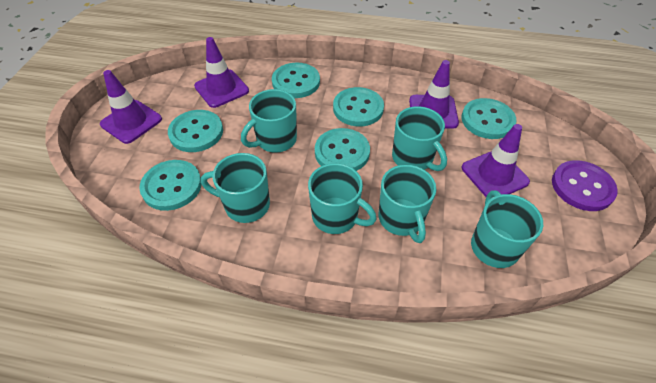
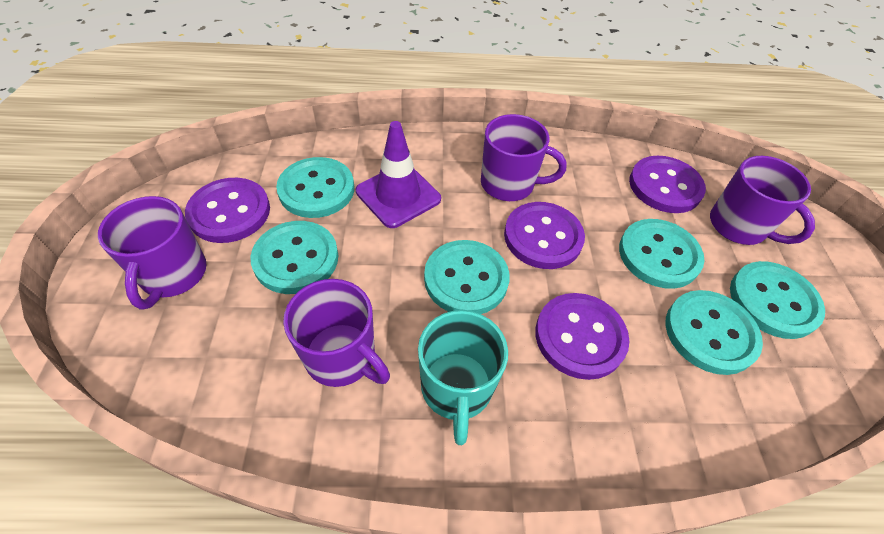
purple button: [552,160,618,211] = 1 -> [185,178,270,243] [504,202,585,269] [535,293,629,380] [629,156,706,213] = 4
purple mug: none = 0 -> [98,196,207,310] [283,279,390,387] [481,114,567,201] [710,156,815,245] = 4
purple traffic cone: [100,70,162,144] [194,37,249,108] [409,60,459,129] [462,124,530,197] = 4 -> [356,121,441,228] = 1
turquoise mug: [201,153,270,223] [241,89,297,153] [308,163,377,234] [379,165,436,243] [392,106,447,171] [471,190,543,268] = 6 -> [418,310,508,445] = 1

